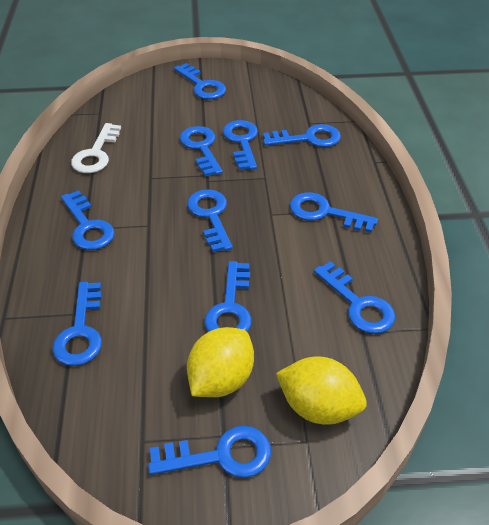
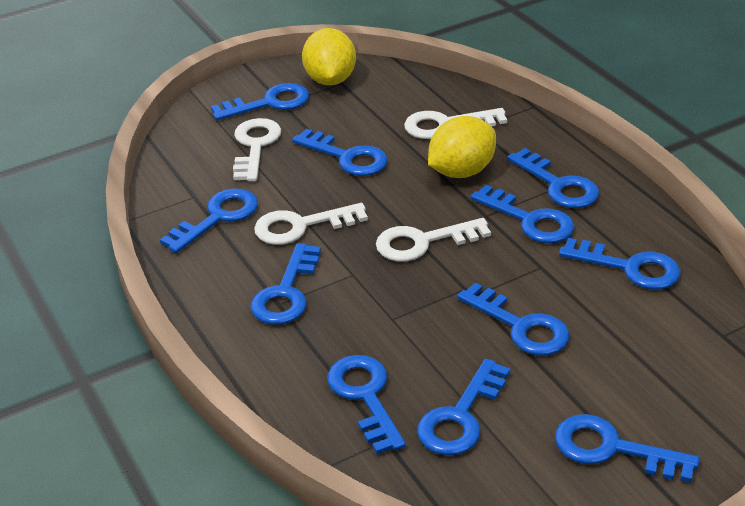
white key: [71,123,121,173] = 1 -> [233,118,281,181] [254,203,368,245] [376,218,491,262] [404,108,507,139] = 4

